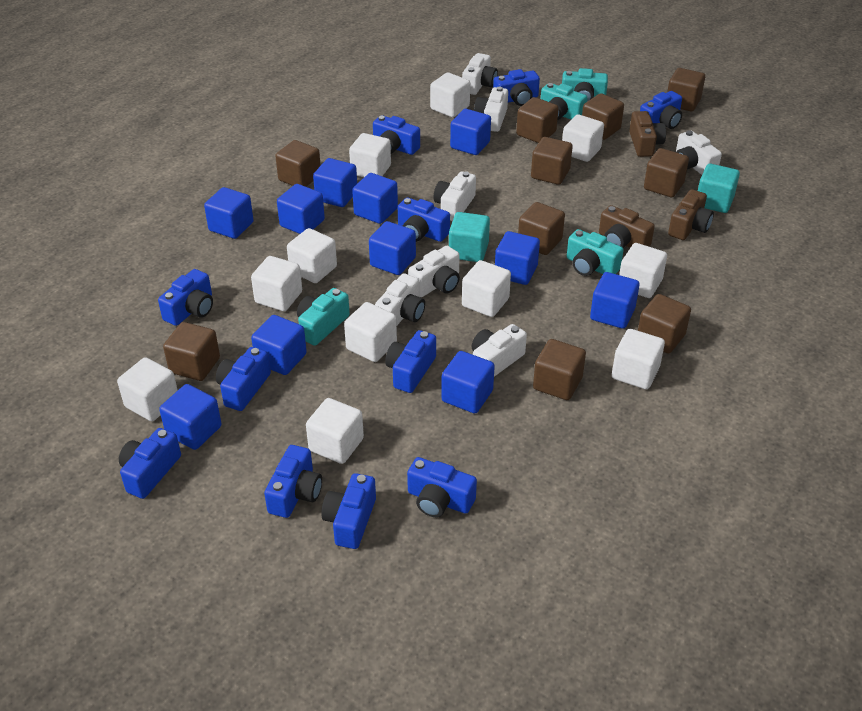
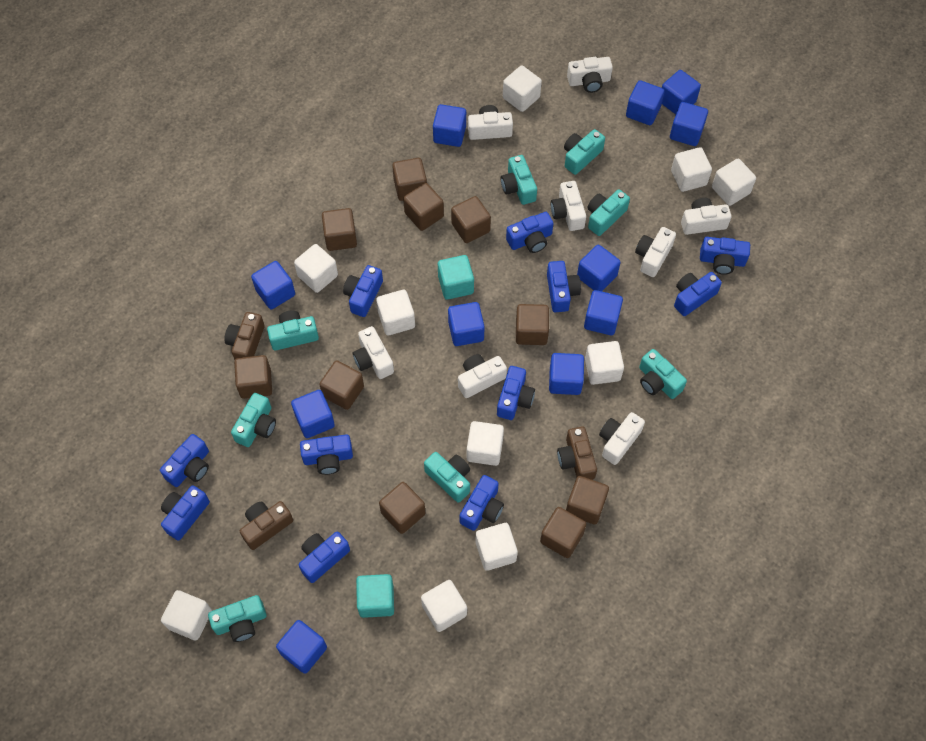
turquoise camera: [297,288,350,346] [541,83,587,120] [562,68,608,102] [567,229,623,276] = 4 -> [208,595,266,642] [231,393,276,447] [267,310,319,351] [424,452,470,503] [501,155,537,205] [564,129,605,175] [587,189,630,236] [639,349,687,399] = 8
white camera: [375,273,425,325] [408,246,460,297] [434,171,476,221] [462,53,498,95] [472,324,527,377] [474,86,508,132] [676,130,722,175] = 7 -> [353,326,394,379] [458,354,507,398] [468,105,513,140] [551,181,586,231] [567,57,613,93] [599,412,645,465] [635,227,676,277] [681,198,731,235] = 8
white cube: [117,357,178,421] [251,256,302,311] [287,228,337,283] [306,398,364,464] [344,302,397,362] [349,133,391,177] [430,72,470,117] [462,260,511,317] [562,114,604,162] [612,329,665,389] [619,243,667,298] = 11 -> [161,590,212,640] [294,244,338,293] [376,290,415,336] [421,580,467,632] [467,421,504,466] [476,523,518,571] [503,66,542,112] [585,341,624,385] [671,147,712,192] [712,159,756,206] = 10

